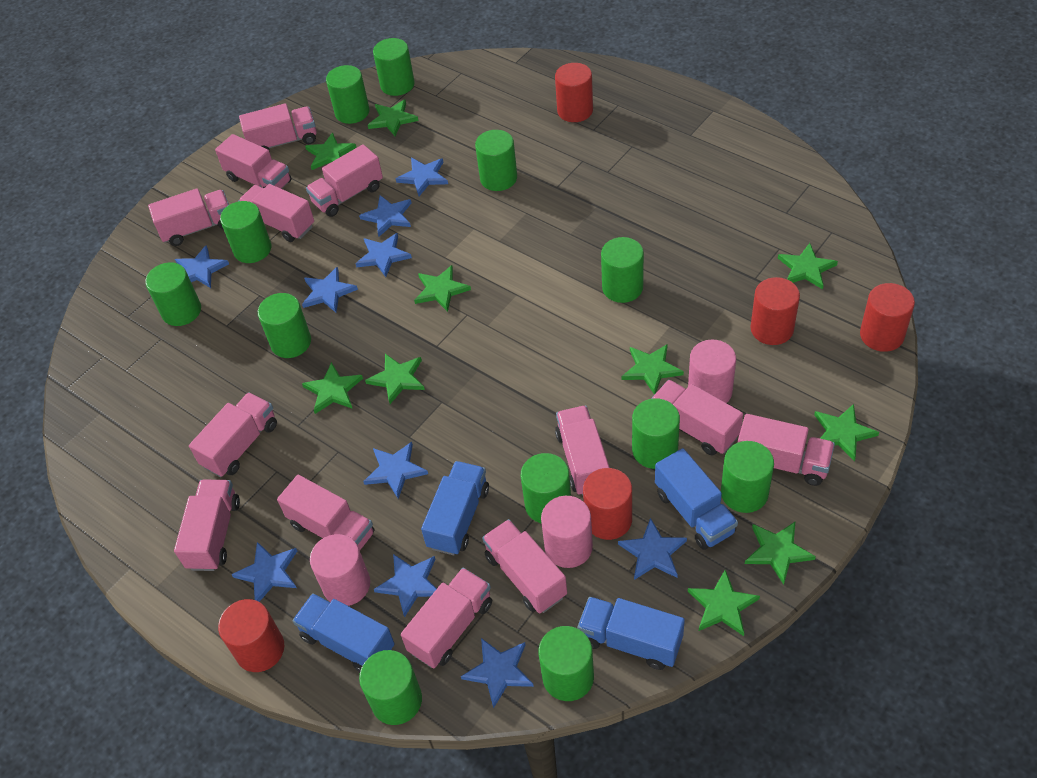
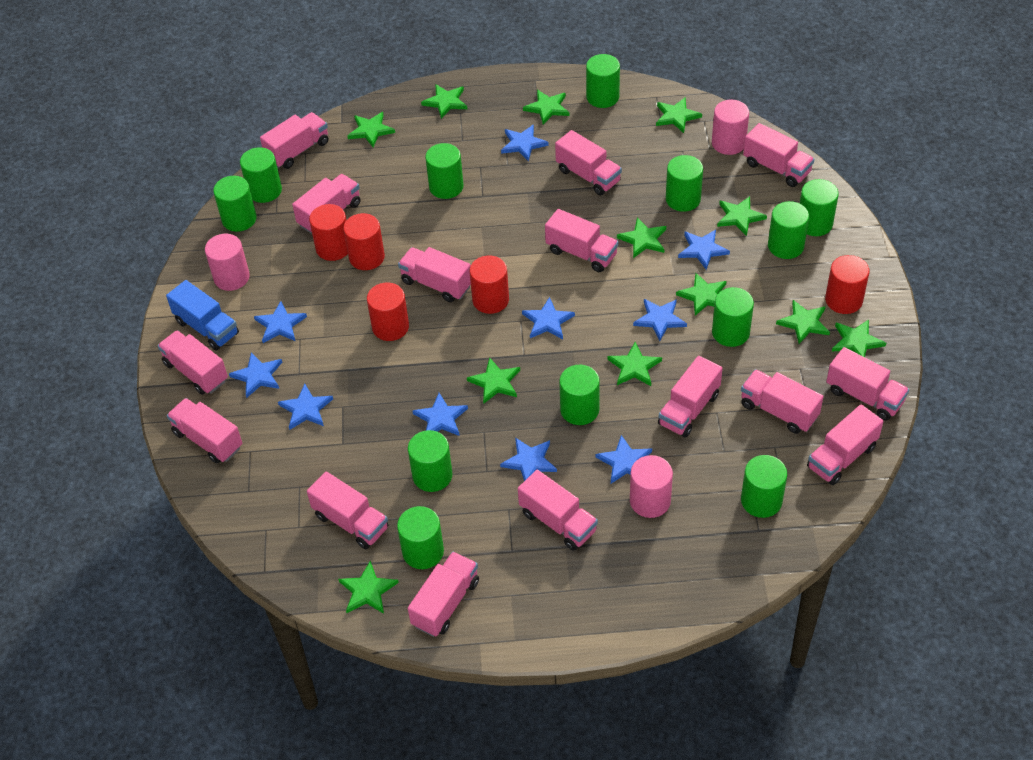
blue truck: [292,593,395,672] [421,461,489,555] [578,597,685,670] [655,448,738,550] = 4 -> [166,280,239,351] = 1
green star: [302,362,363,414] [305,132,357,170] [365,354,425,404] [368,99,418,136] [414,265,471,312] [621,344,684,395] [688,570,760,636] [745,522,816,584] [778,243,838,289] [814,404,879,461] = 10 -> [338,561,399,614] [348,112,395,147] [421,84,467,119] [467,357,520,403] [523,90,569,125] [608,342,662,386] [617,218,666,258] [656,97,702,133] [676,273,727,316] [717,196,767,236] [776,300,830,344] [832,319,886,357] = 12
pink truck: [148,188,229,246] [174,480,240,571] [189,392,277,477] [215,134,292,189] [238,184,314,242] [239,103,317,150] [277,475,374,550] [306,144,383,217] [401,568,492,668] [482,519,567,614] [555,406,610,496] [651,380,743,456] [738,414,835,486] = 13 -> [158,330,228,395] [167,398,242,464] [260,112,329,169] [292,174,361,234] [307,471,388,549] [398,247,471,302] [408,552,479,637] [518,470,598,551] [545,209,618,272] [555,130,622,195] [658,356,723,438] [741,369,823,434] [743,123,814,187] [807,404,884,485] [826,347,909,421] = 15

